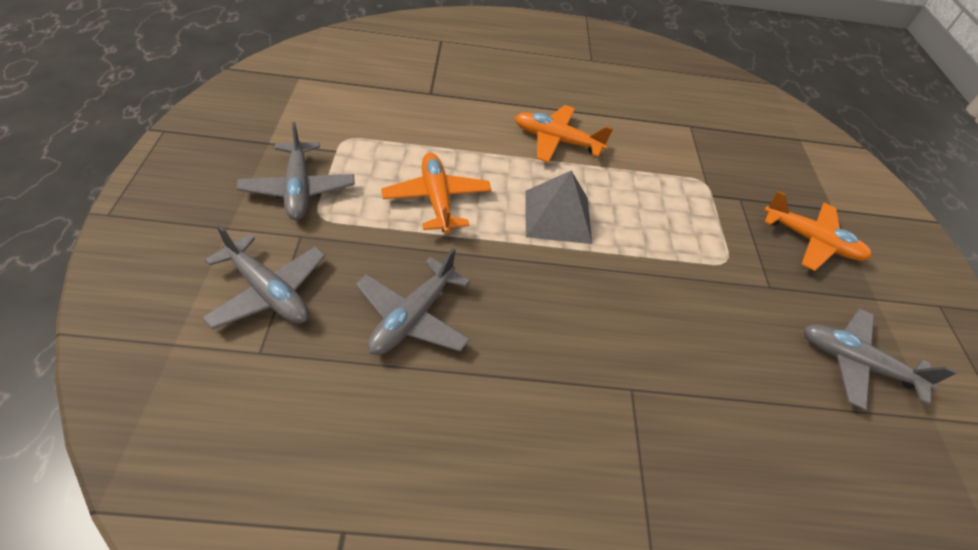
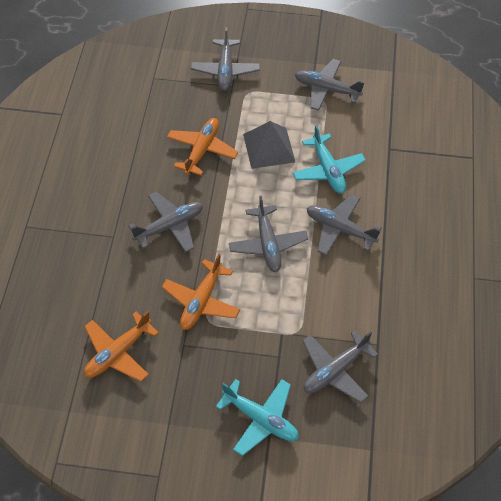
grey plane: [202,225,325,329] [237,122,355,220] [356,248,470,355] [804,309,956,410] = 4 -> [128,192,203,252] [191,27,260,91] [229,196,308,272] [295,59,365,111] [302,331,378,403] [307,194,382,256] = 6
turquoise plane: none = 0 -> [216,379,299,456] [293,125,366,194] = 2

